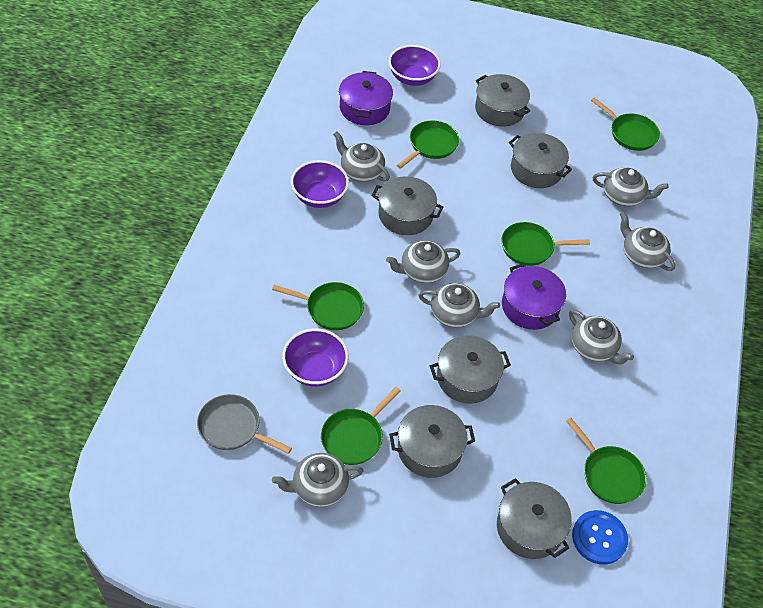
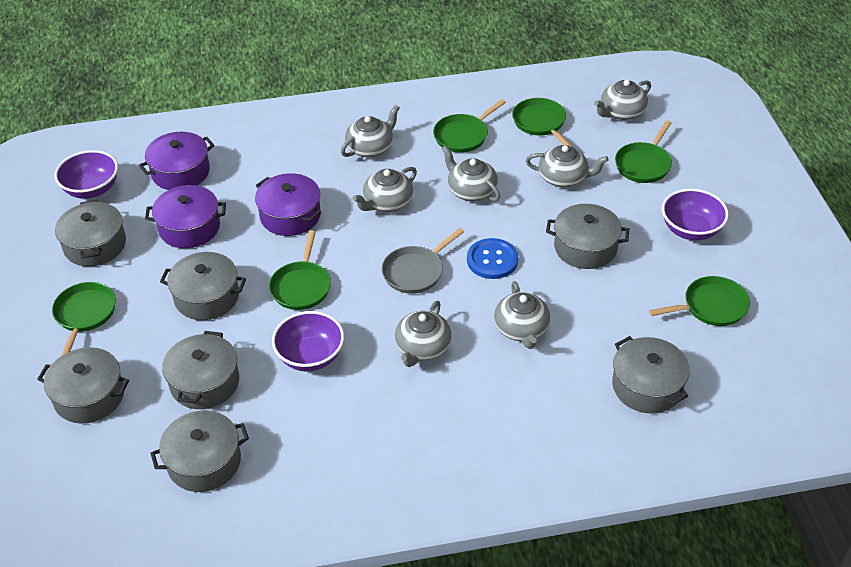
grey pot: [371,176,443,235] [389,405,475,478] [430,335,511,404] [475,74,530,127] [497,478,572,559] [509,133,572,188] = 6 -> [37,347,129,424] [55,200,126,266] [150,410,249,492] [160,252,246,320] [162,331,239,409] [546,204,629,269] [612,336,690,413] = 7
purple pot: [339,71,393,125] [502,263,566,330] = 2 -> [139,132,214,190] [145,185,226,248] [255,173,321,236] = 3

